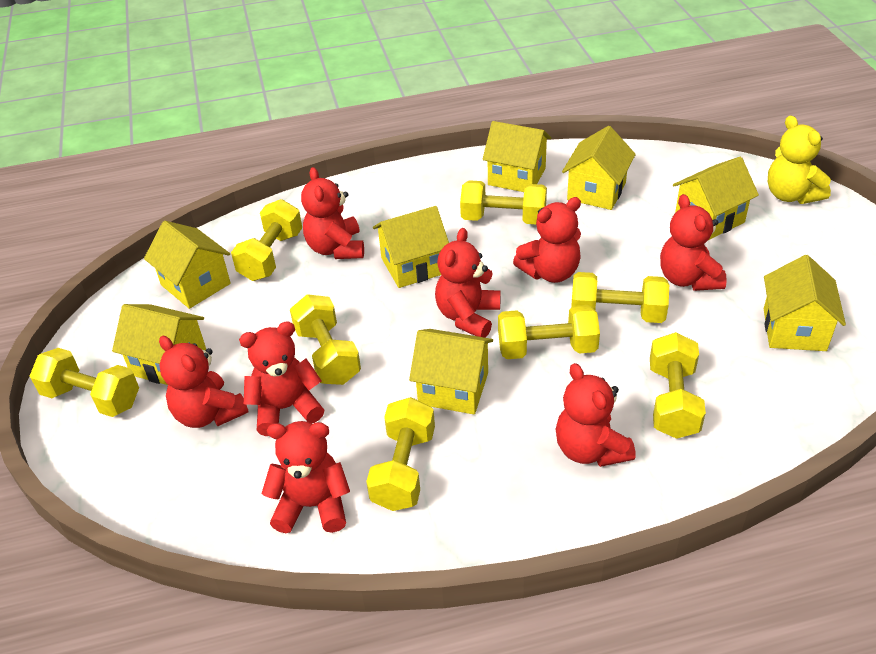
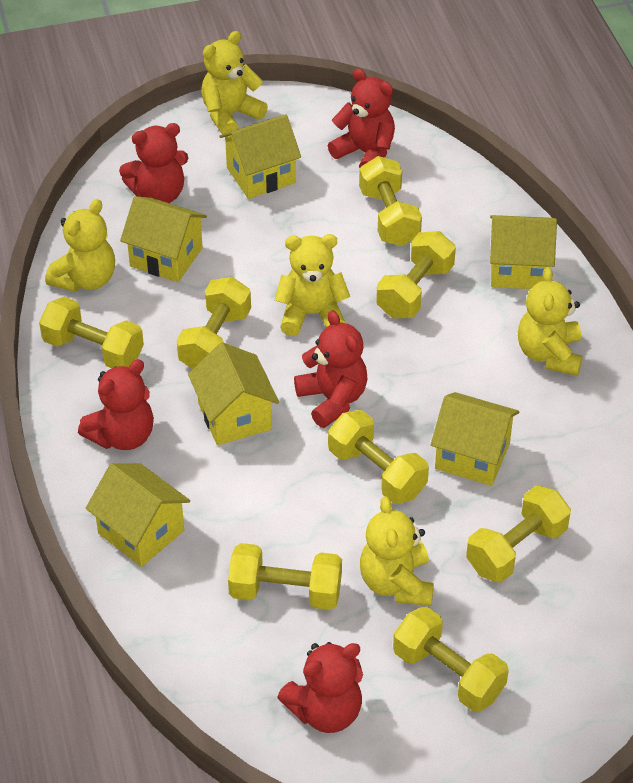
red teddy bear: [159,336,248,428] [239,321,324,436] [261,421,350,533] [301,167,364,259] [435,228,501,338] [513,197,581,283] [556,363,636,467] [660,194,727,291] = 8 -> [78,359,154,450] [119,123,188,203] [277,642,363,733] [294,310,367,428] [328,68,395,168] = 5
yellow house: [112,304,206,385] [144,221,231,309] [373,206,449,288] [409,329,493,414] [483,121,551,192] [562,126,636,210] [673,157,759,240] [764,255,846,351] = 8 -> [86,463,190,567] [120,196,207,282] [188,342,279,445] [219,115,301,199] [431,392,519,486] [490,215,557,289] = 6
yellow teddy bear: [768,115,831,204] = 1 -> [45,199,115,292] [201,31,268,137] [275,234,350,336] [360,496,434,606] [518,267,583,376] = 5

